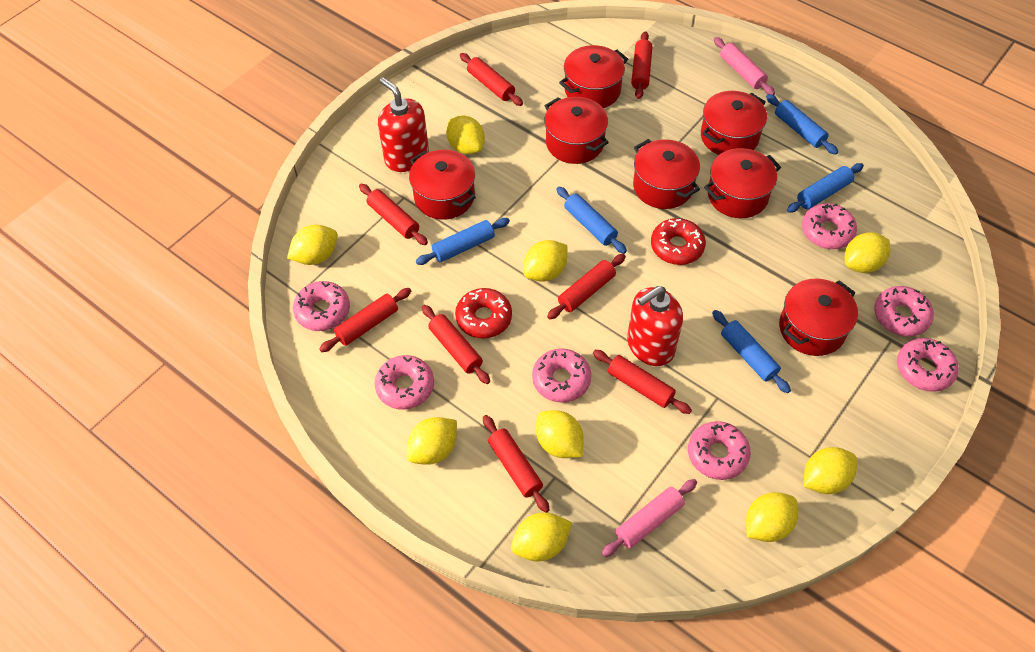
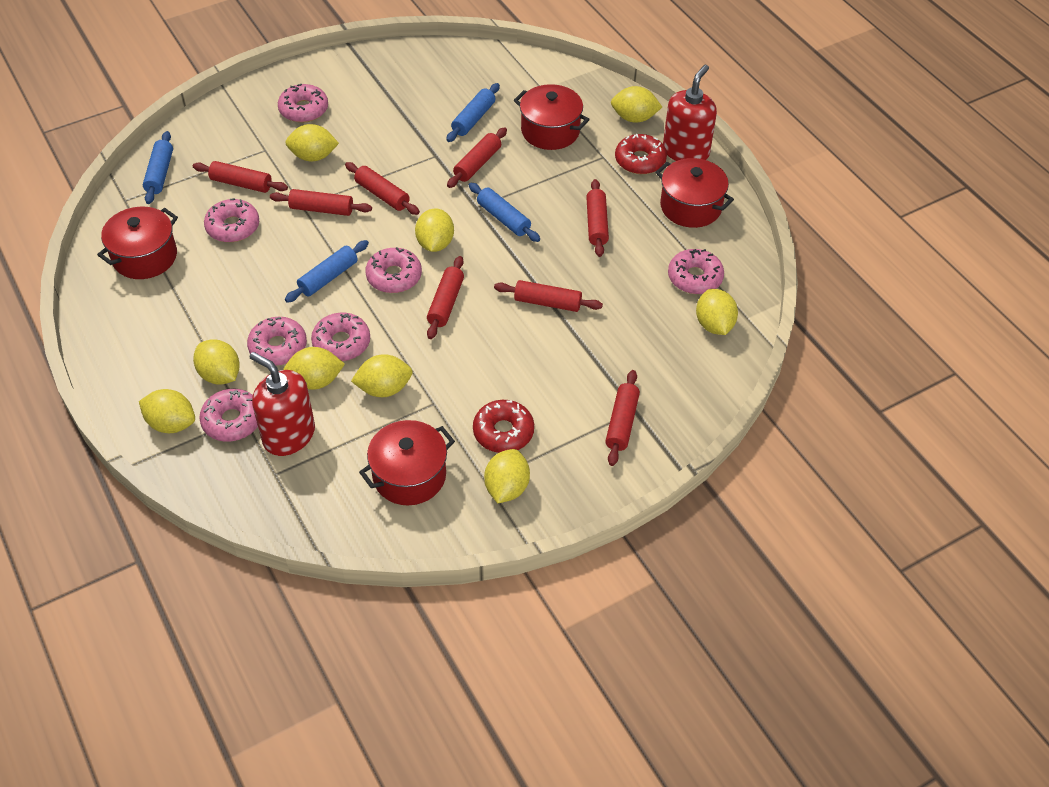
blue rolling pin: [416,218,510,265] [556,187,627,254] [712,310,791,393] [766,94,838,155] [787,163,864,213] = 5 -> [143,131,173,204] [285,240,369,303] [446,83,500,142] [469,183,540,242] = 4
pink rolling pin: [601,479,697,557] [714,37,775,95] = 2 -> none = 0
red pot: [409,150,476,220] [544,97,609,164] [559,45,628,108] [633,139,700,209] [701,91,767,155] [704,148,781,218] [779,279,858,356] = 7 -> [97,207,178,279] [359,420,455,505] [514,84,590,150] [656,158,734,228] = 4

